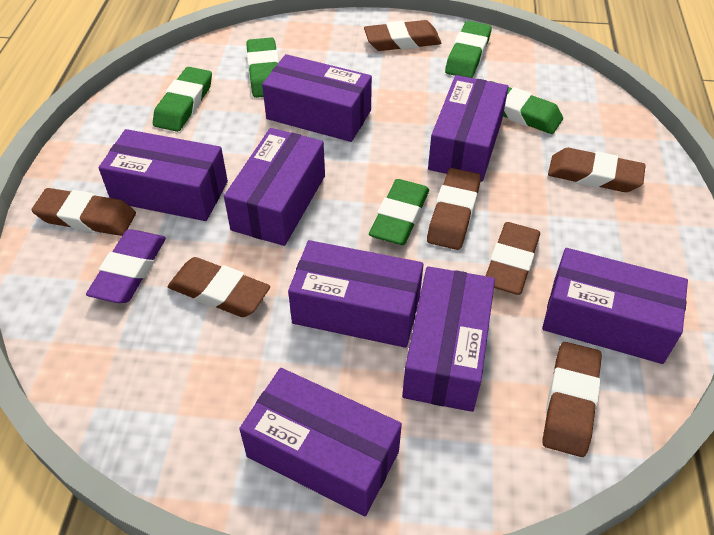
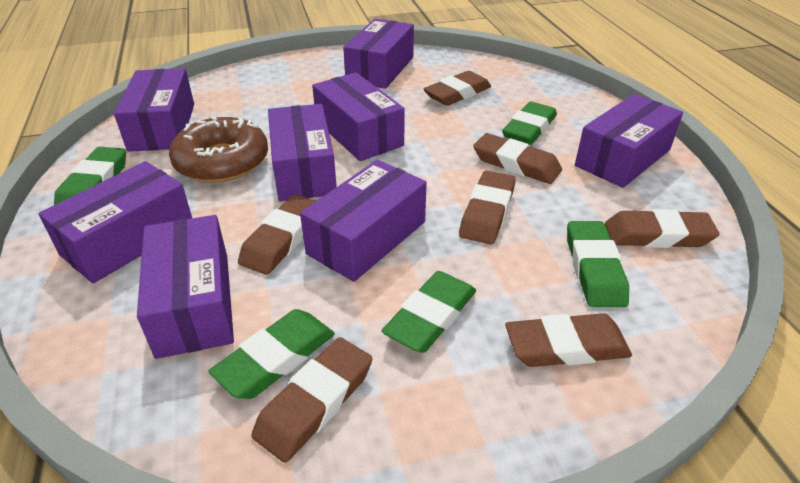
brown donut: none = 0 -> [169,116,268,183] = 1
purple eraser: [86,229,166,303] = 1 -> none = 0

